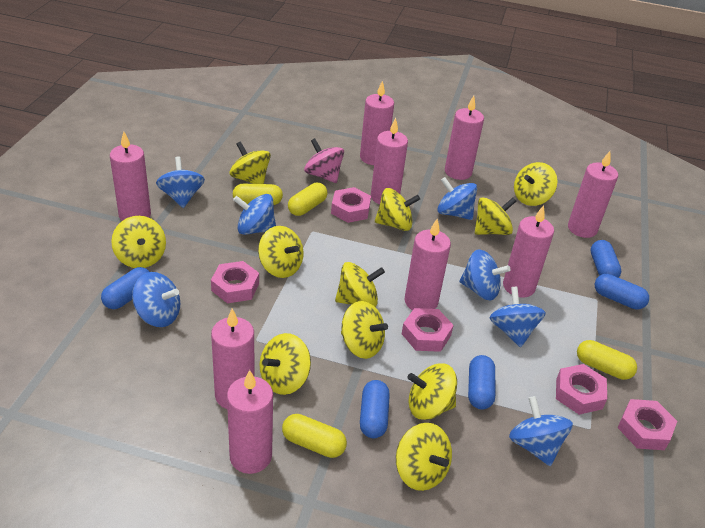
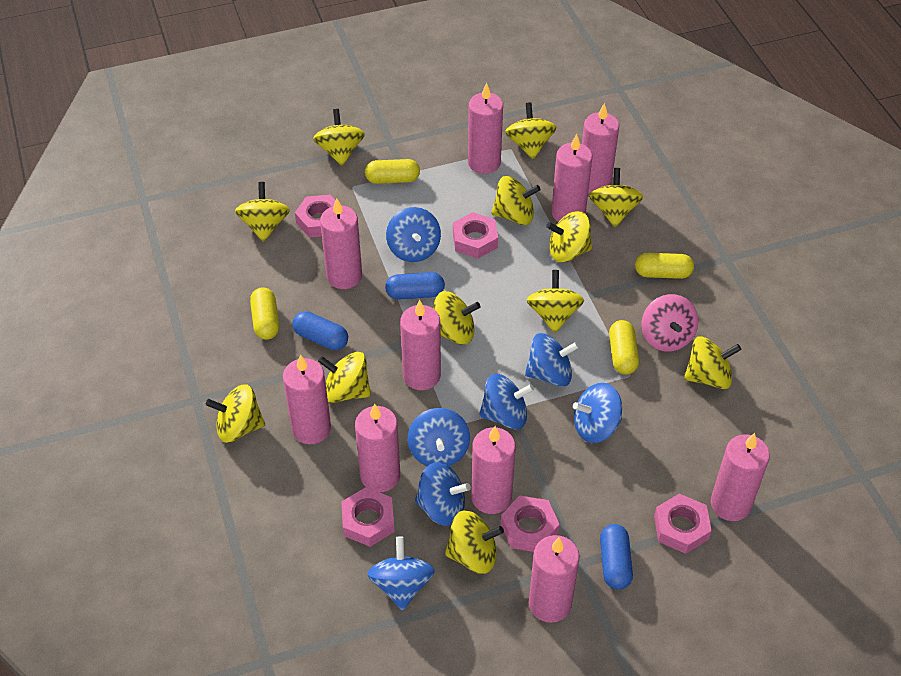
blue capsule: [101,267,150,309] [360,380,390,438] [468,355,495,410] [591,240,621,278] [595,274,649,309] = 5 -> [292,311,348,350] [385,272,445,300] [600,524,633,590] = 3
pink candle: [110,131,151,221] [211,309,255,409] [227,370,273,474] [360,81,394,165] [371,118,408,204] [405,219,451,310] [445,96,484,180] [503,205,554,298] [568,151,618,238] = 9 -> [283,355,331,444] [320,198,362,289] [355,403,400,492] [400,300,441,390] [468,83,503,174] [471,426,516,514] [529,535,579,623] [551,134,593,222] [582,103,619,193] [711,433,770,521] = 10
yellow spinning top: [111,216,166,268] [229,141,271,184] [258,226,304,278] [260,333,311,395] [335,262,385,307] [341,301,388,359] [375,188,420,231] [396,423,452,491] [408,364,457,420] [475,197,516,235] [514,162,557,206] = 11 -> [206,384,265,443] [235,182,290,242] [313,109,365,166] [318,352,371,403] [433,291,481,345] [445,510,504,574] [492,176,541,225] [505,102,556,159] [527,270,584,333] [546,211,592,262] [589,168,643,227] [684,336,741,389] = 12

